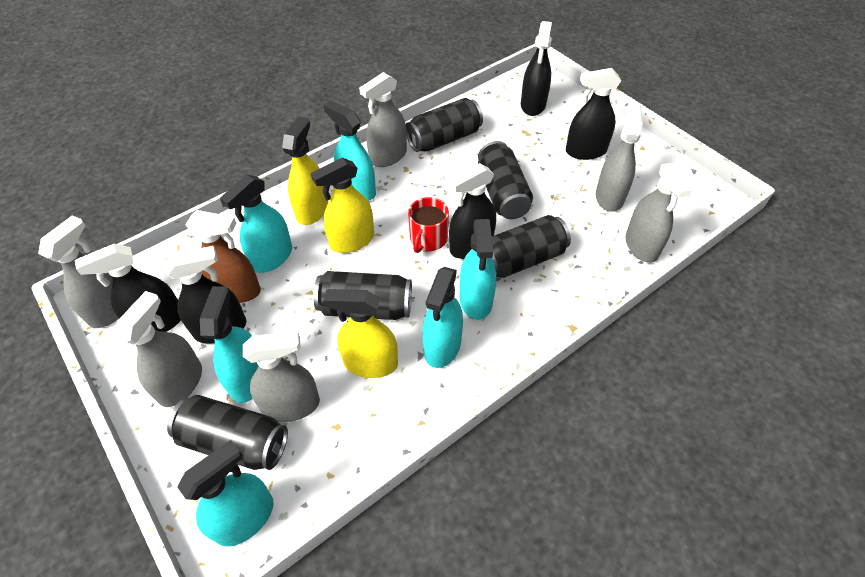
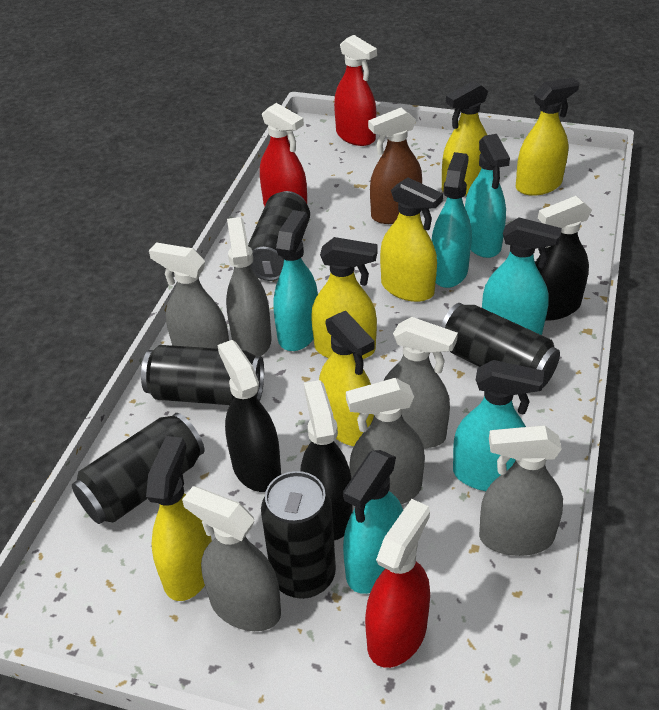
black spray bottle: [75,244,181,332] [164,246,246,344] [449,163,496,259] [521,21,552,116] [566,68,621,160] = 5 -> [218,340,281,492] [301,380,352,540] [535,196,592,321] = 3
red mug: [408,197,449,253] = 1 -> none = 0
red spray bottle: none = 0 -> [260,103,307,207] [334,35,377,146] [365,499,430,668] = 3
yellow spray bottle: [282,116,328,225] [311,158,374,253] [323,289,398,378] = 3 -> [146,436,212,601] [311,237,378,359] [319,311,375,446] [380,177,443,302] [442,81,488,196] [516,77,580,196] = 6

